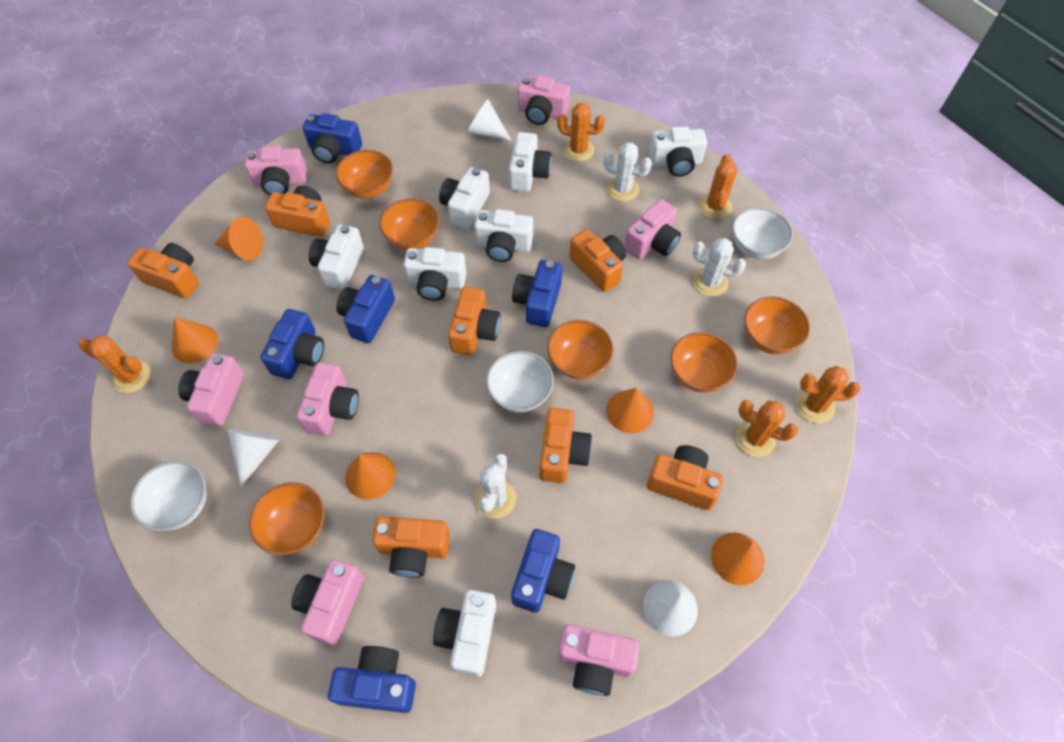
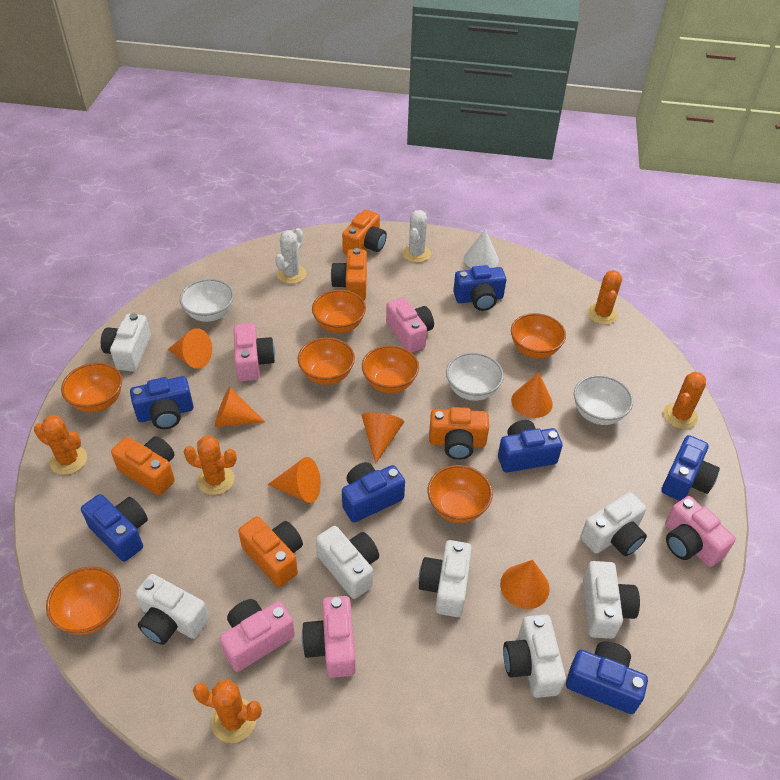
blue camera: [260,309,324,379] [302,113,362,164] [328,646,416,713] [336,275,395,343] [511,529,575,613] [512,260,562,327] = 6 -> [81,494,148,562] [130,376,194,429] [342,462,405,523] [453,265,506,311] [498,420,563,473] [566,641,648,714] [661,435,720,501] = 7
orange bowl: [249,482,325,555] [336,150,393,198] [379,198,439,250] [547,320,614,379] [670,332,738,393] [744,296,810,354] = 6 -> [46,566,121,635] [61,362,122,412] [298,337,355,385] [312,290,366,333] [362,345,419,393] [428,465,493,523] [511,313,566,358] = 7
orange camera: [127,243,199,299] [265,185,330,237] [372,516,450,577] [448,287,501,355] [539,408,592,483] [569,229,626,292] [647,445,723,510] = 7 -> [111,436,175,495] [238,516,303,587] [331,248,367,300] [342,210,387,255] [429,407,489,460] = 5
orange cone: [172,317,218,364] [215,217,263,260] [345,452,396,499] [606,388,654,433] [711,532,764,585] = 5 -> [168,328,212,369] [215,387,265,427] [267,457,321,503] [361,412,404,464] [500,560,550,609] [511,372,553,418] = 6
pink camera: [178,354,244,426] [245,146,307,195] [291,560,364,645] [297,362,359,436] [517,76,570,125] [558,624,640,696] [624,199,681,260] = 7 -> [220,599,295,672] [234,323,275,381] [302,596,356,678] [386,297,434,352] [665,496,736,567] = 5
white cactus: [475,453,516,519] [603,142,652,201] [693,238,746,297] = 3 -> [275,228,306,284] [402,210,431,263] = 2
white cone: [227,429,280,487] [467,99,512,141] [643,580,698,637] = 3 -> [464,229,499,268] = 1

